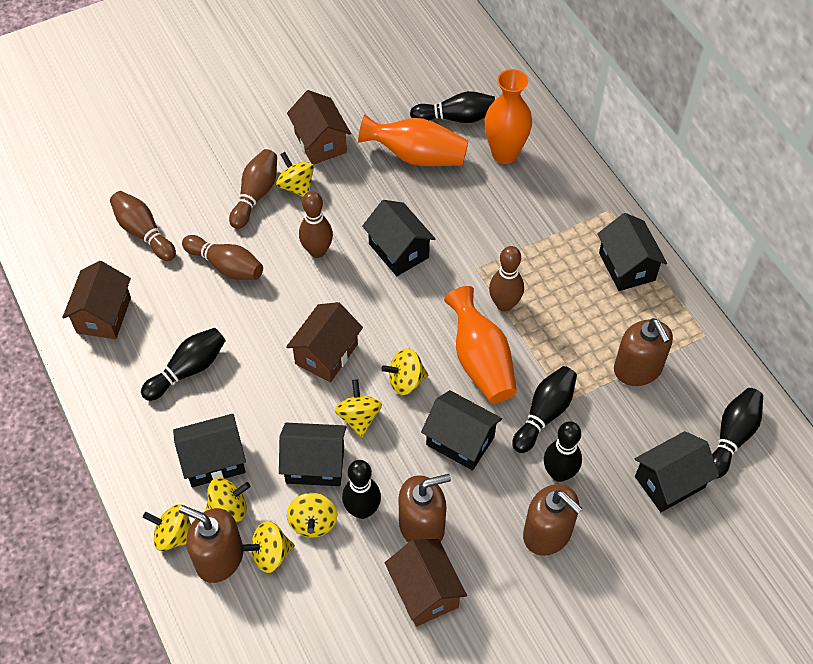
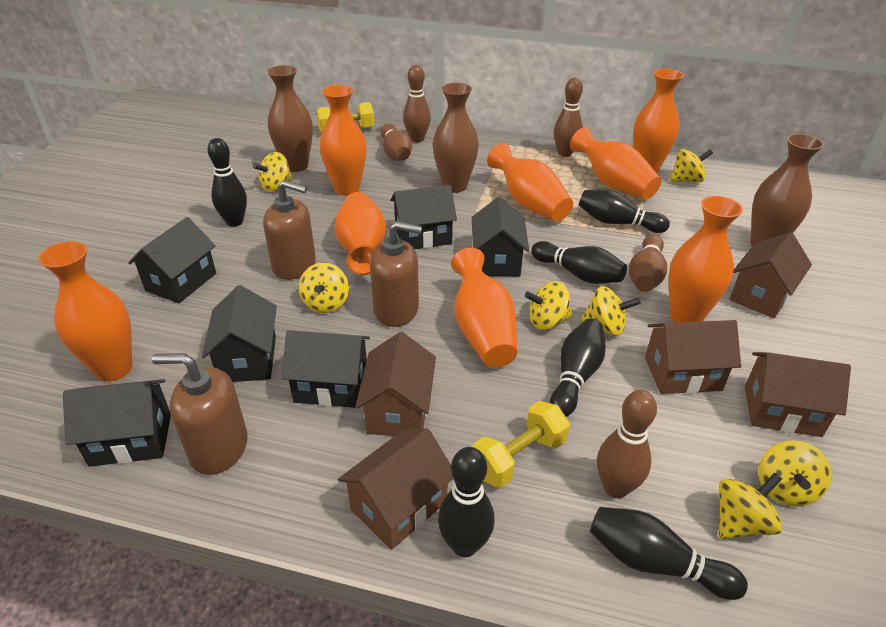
brown house: [62,261,131,339] [286,302,363,382] [287,90,351,165] [385,539,467,627] = 4 -> [338,428,453,550] [355,332,436,436] [645,320,741,394] [729,232,812,318] [745,352,851,437] = 5
brown soap dispenser: [179,505,243,583] [399,474,451,543] [523,484,583,556] [614,318,673,386] = 4 -> [152,353,248,475] [263,180,316,280] [370,221,422,327] = 3
brown vase: none = 0 -> [267,65,313,172] [433,83,479,193] [750,134,824,246] = 3
orange vase: [358,114,469,166] [444,286,517,403] [484,69,532,164] = 3 -> [38,241,132,382] [320,85,366,196] [334,192,386,275] [451,248,517,368] [487,143,573,221] [570,127,662,200] [633,69,684,173] [669,196,743,323] = 8
yellow dumbbell: none = 0 -> [316,102,374,133] [472,401,570,488] = 2

